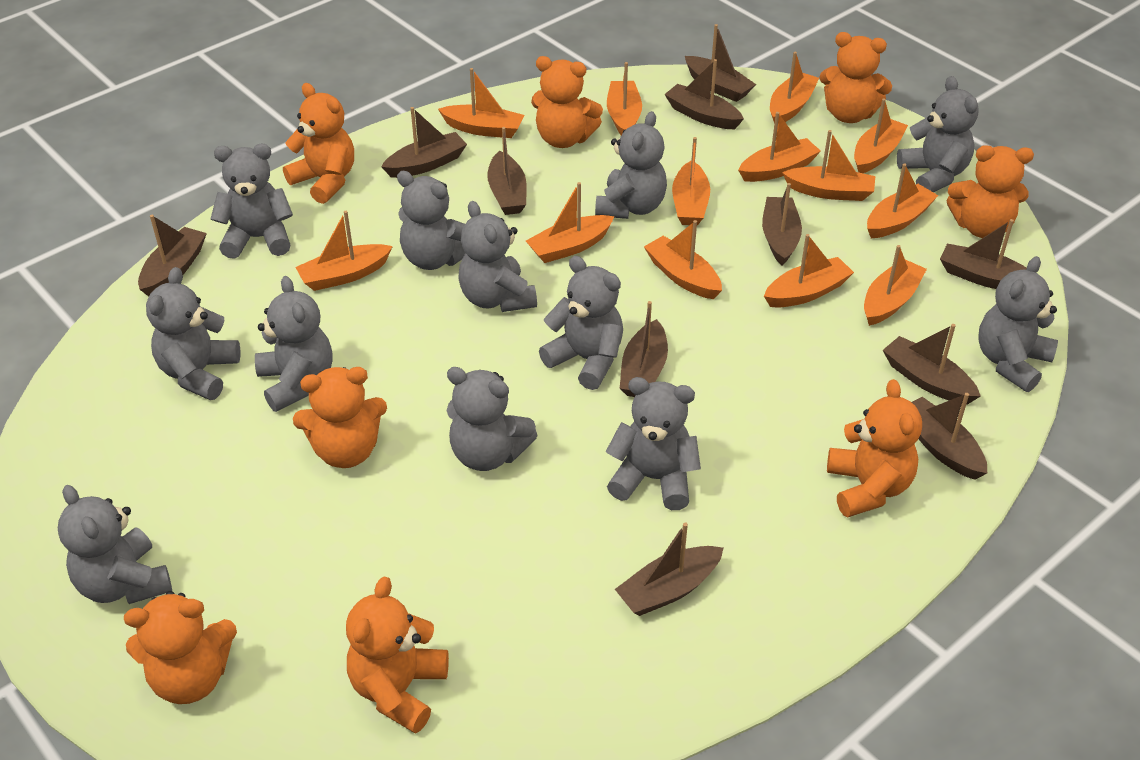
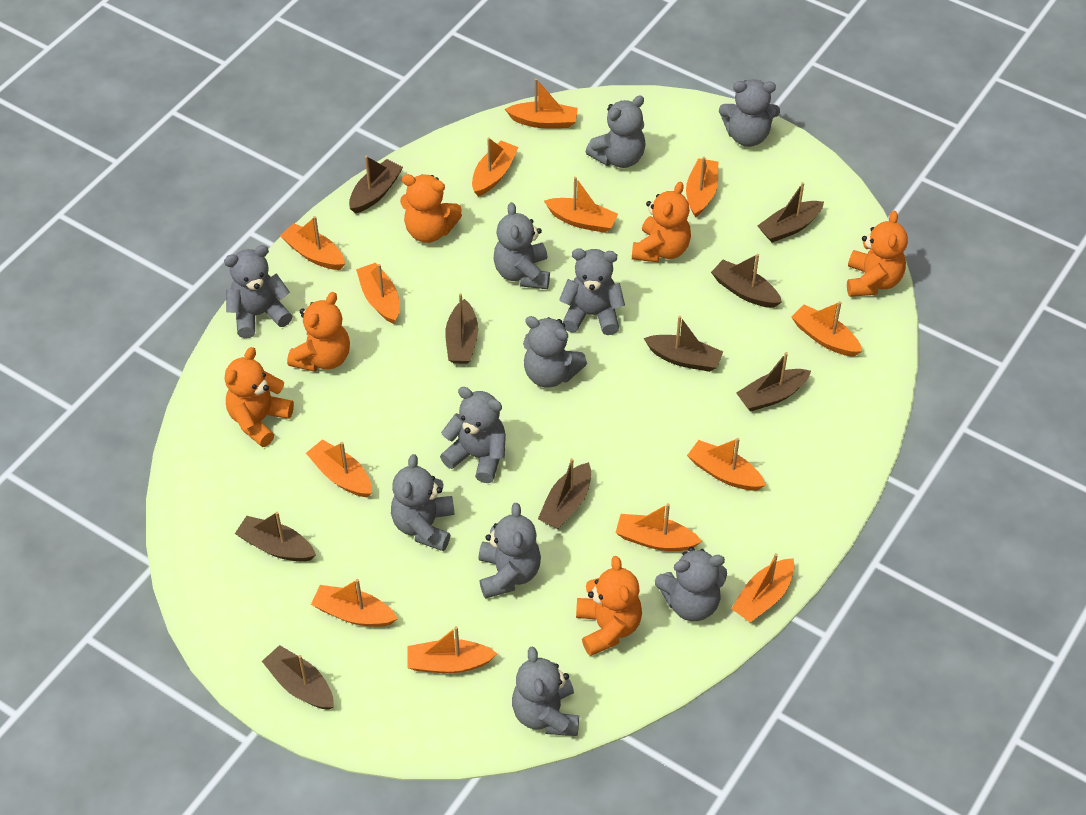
brown boat: [138,215,207,297] [381,107,467,178] [487,127,527,215] [615,522,724,616] [620,301,668,397] [664,59,744,129] [685,24,756,102] [762,183,802,266] [883,324,981,405] [912,393,987,480] [940,219,1027,289] = 11 -> [235,512,316,562] [262,645,334,710] [349,155,403,214] [445,293,478,364] [538,458,591,529] [644,316,723,372] [711,254,782,308] [736,352,811,411] [757,182,824,242] = 9
grey teddy bear: [58,485,172,604] [146,267,240,400] [211,144,293,259] [255,276,332,412] [397,171,465,270] [447,367,538,471] [458,201,537,312] [539,256,623,390] [595,111,667,219] [606,377,701,510] [897,76,979,192] [978,256,1058,392] = 12 -> [224,245,292,338] [391,454,454,551] [440,387,506,483] [478,503,541,599] [494,202,550,289] [512,647,579,736] [523,316,587,388] [559,248,625,335] [586,95,646,168] [655,547,727,621] [719,79,780,147] = 11
orange teddy bear: [124,591,237,704] [283,83,354,204] [293,367,387,468] [346,577,449,734] [531,56,603,148] [819,32,892,123] [827,379,922,517] [947,145,1034,238] = 8 -> [225,347,294,447] [287,292,350,372] [400,174,462,243] [576,556,642,656] [632,182,691,262] [847,211,908,297] = 6

